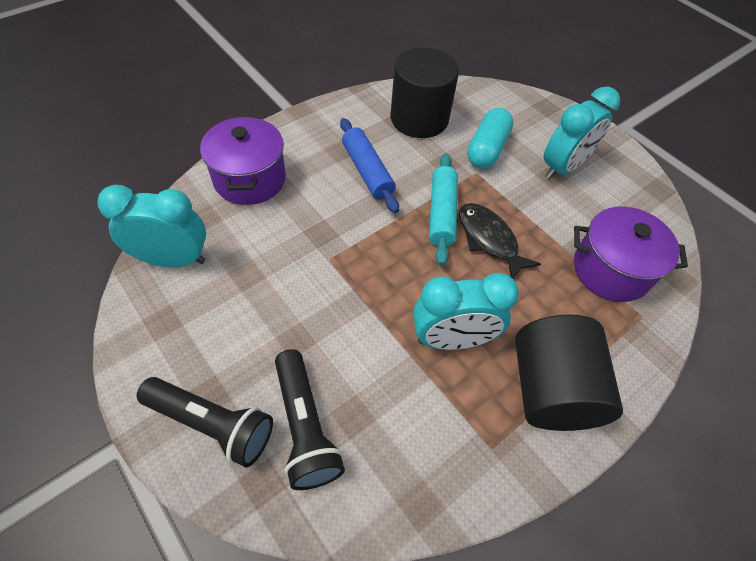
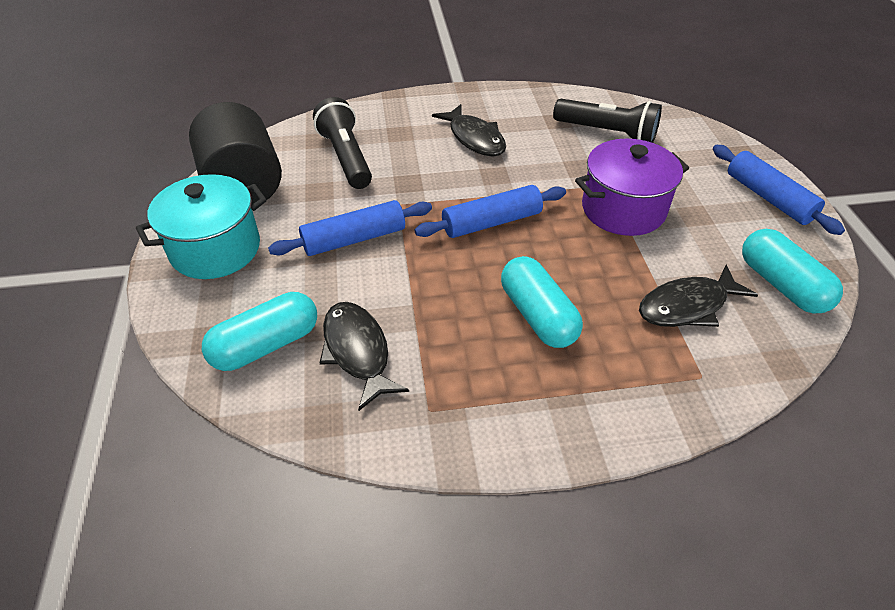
black cylinder: [390,47,459,138] [515,314,623,431] = 2 -> [189,102,282,205] = 1
black fish: [459,203,541,280] = 1 -> [320,302,409,411] [432,104,506,156] [639,265,758,327] = 3
blue rolling pin: [340,118,399,213] = 1 -> [268,200,432,256] [415,185,566,238] [713,145,845,235] = 3
purple pot: [200,116,286,205] [574,206,688,302] = 2 -> [575,138,689,236] = 1
turquoise capsule: [467,108,513,169] = 1 -> [202,292,317,371] [501,256,583,348] [742,229,843,314] = 3
turquoise clock: [97,185,206,267] [413,273,519,350] [544,87,620,180] = 3 -> none = 0
turquoise pot: none = 0 -> [136,174,267,279] = 1
turquoise rolling pin: [429,154,458,265] = 1 -> none = 0

